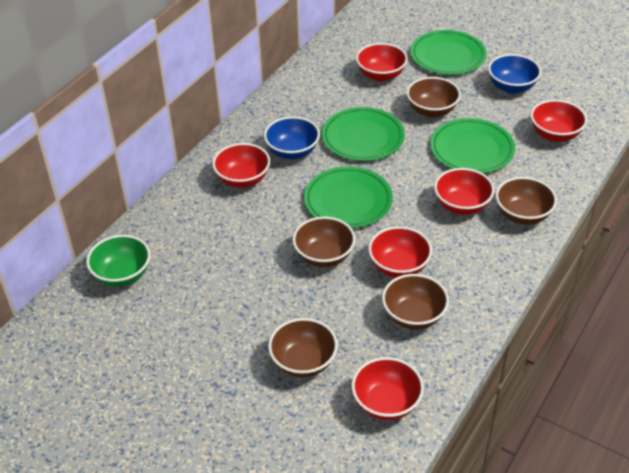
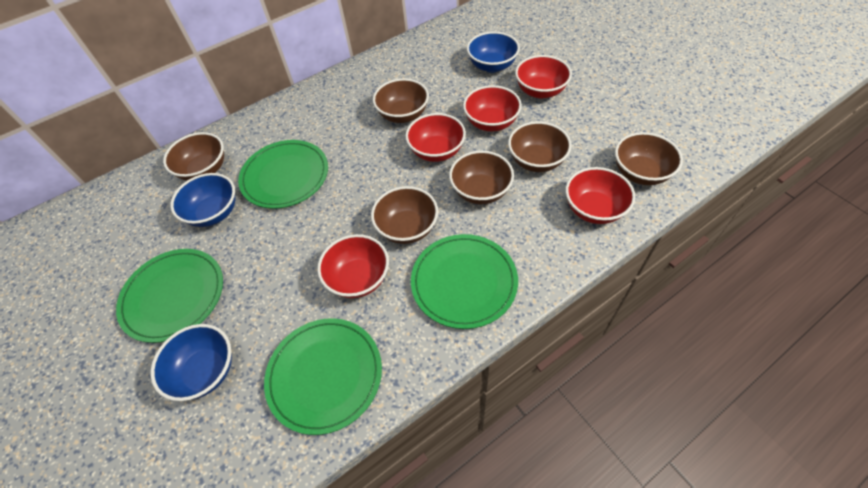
blue bowl: [264,116,320,159] [488,54,541,93] = 2 -> [151,324,232,401] [170,173,236,227] [467,31,520,73] = 3
brown bowl: [268,318,338,378] [293,216,355,267] [382,274,449,329] [407,77,461,117] [496,177,557,225] = 5 -> [163,132,224,181] [371,186,438,244] [373,78,429,123] [449,151,514,204] [508,121,572,172] [615,132,683,185] = 6
green bowl: [86,235,150,287] = 1 -> none = 0
red bowl: [212,143,270,188] [352,357,424,420] [356,43,408,82] [368,226,432,278] [434,168,494,215] [531,100,587,142] = 6 -> [317,234,389,298] [405,113,466,162] [463,85,522,131] [515,55,572,99] [565,167,635,224] = 5

